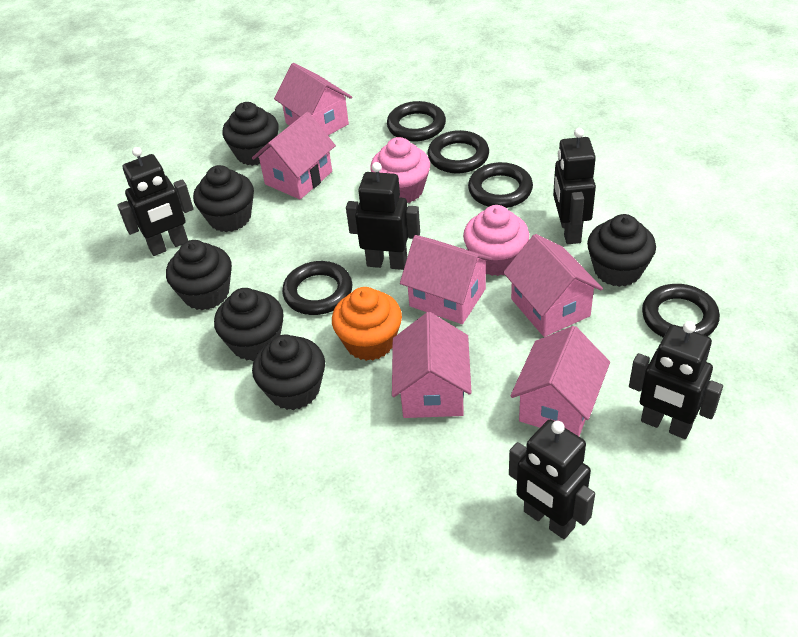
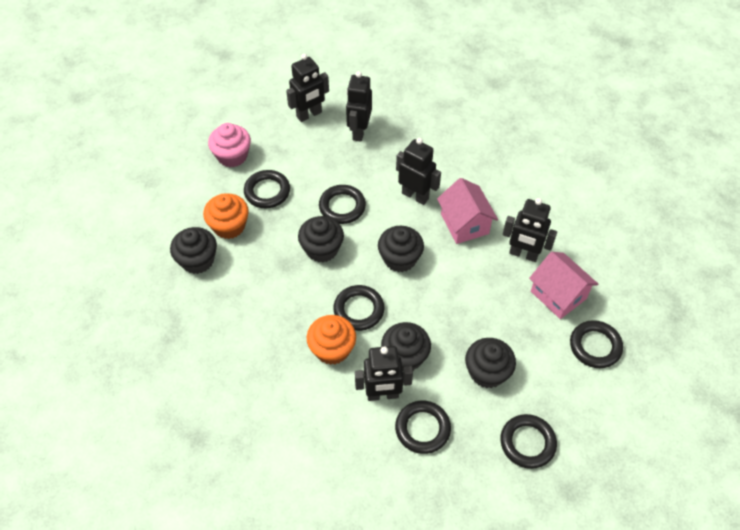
black cupcake: [166,240,232,310] [193,165,254,232] [214,288,284,361] [222,102,279,166] [252,335,325,410] [587,214,656,287] = 6 -> [170,227,217,274] [298,216,344,263] [378,226,424,272] [381,322,431,371] [465,338,516,388] = 5
black ring: [282,261,352,315] [387,101,446,142] [428,130,489,173] [468,162,533,208] [642,284,720,337] = 5 -> [244,170,290,208] [319,185,366,224] [333,285,384,331] [395,401,451,454] [500,414,557,469] [570,320,623,368] = 6
orange cupcake: [332,287,402,361] = 1 -> [203,193,249,239] [307,315,356,365] = 2
pink cupcake: [370,137,430,203] [463,205,529,276] = 2 -> [208,123,251,167] = 1
pink house: [252,112,336,199] [274,63,352,135] [392,312,472,418] [400,235,493,324] [503,234,603,337] [510,326,610,436] = 6 -> [437,178,498,244] [529,252,598,319] = 2

